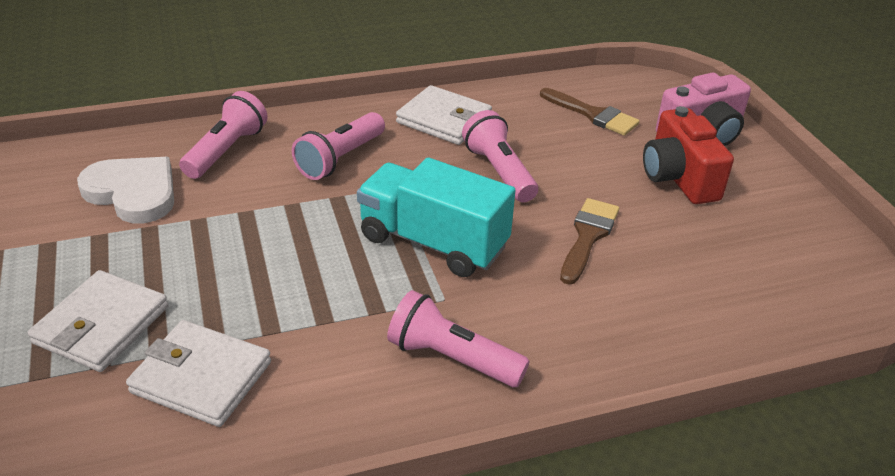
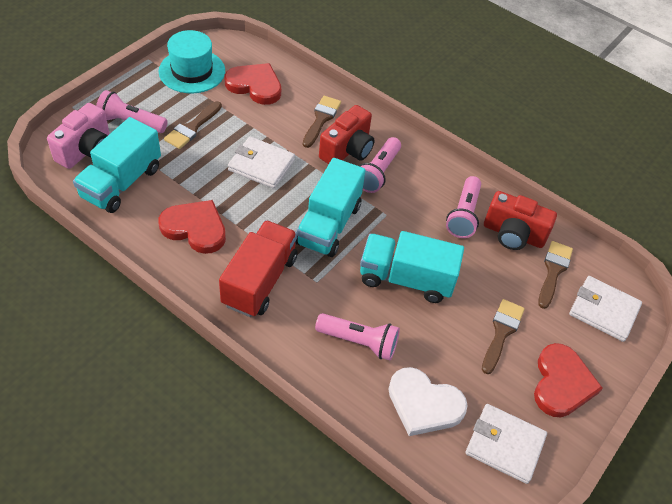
brown brush: [540,88,640,136] [560,198,619,284] = 2 -> [164,101,222,149] [303,96,341,148] [482,299,525,374] [538,241,573,309] = 4
red camera: [643,106,734,204] = 1 -> [319,105,375,164] [484,191,557,250] = 2
red heart: none = 0 -> [158,200,226,254] [224,63,281,105] [534,343,603,417] = 3
red truck: none = 0 -> [219,220,297,317] = 1
turquoise hat: none = 0 -> [159,30,225,93] = 1
turquoise truck: [357,158,516,277] = 1 -> [73,117,161,213] [295,158,366,257] [360,231,464,303] = 3

